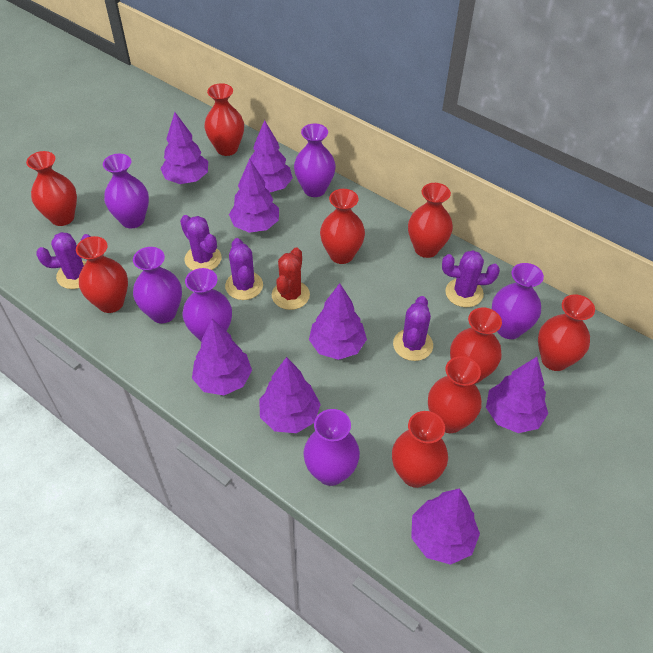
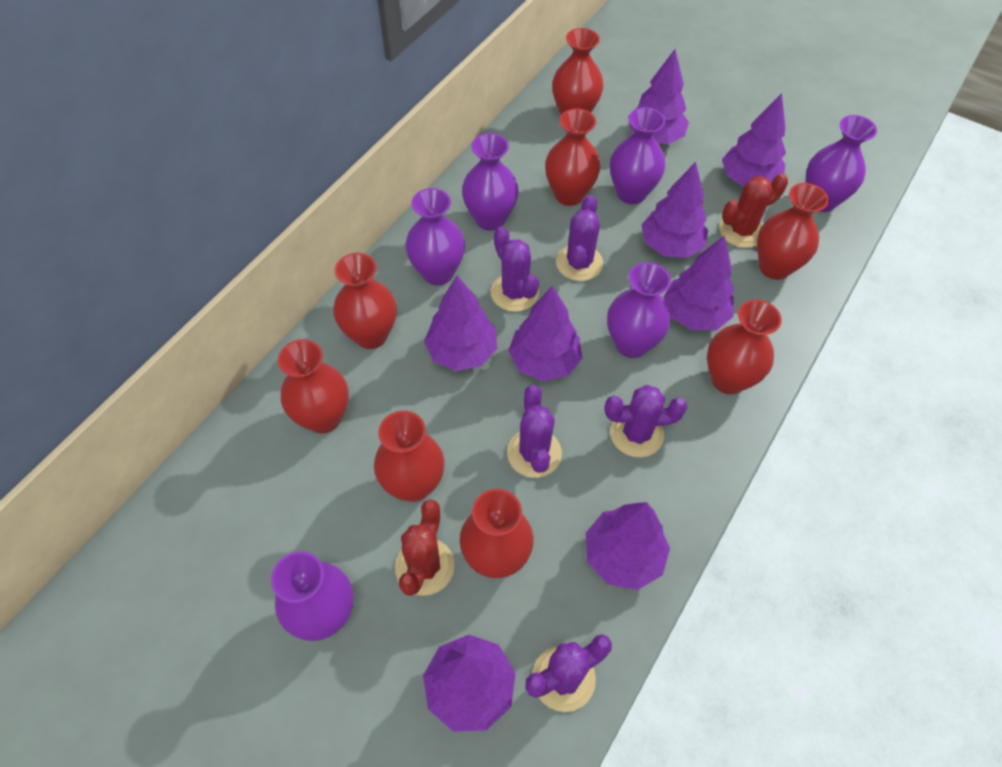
red cactus: [272,247,310,310] = 1 -> [395,499,455,596] [719,174,788,248] = 2
red vase: [26,151,77,226] [76,236,128,313] [204,83,244,156] [320,189,365,264] [392,411,448,488] [408,183,453,258] [428,356,482,433] [450,307,502,384] [538,294,595,371] = 9 -> [278,339,349,433] [333,253,397,349] [374,411,444,502] [460,489,534,578] [545,108,601,206] [552,28,604,115] [707,300,782,394] [757,183,829,280] = 8

